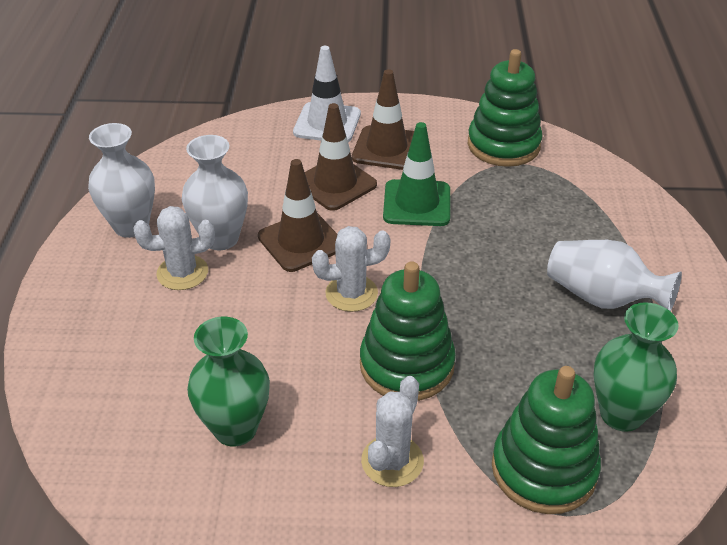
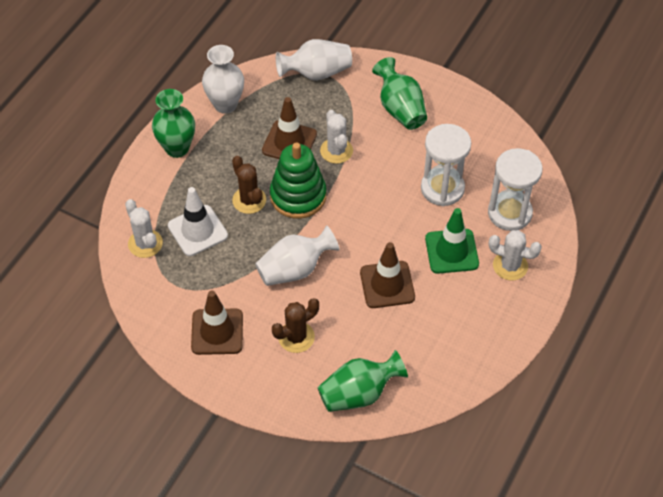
brown cactus: none = 0 -> [232,156,266,214] [272,298,319,353] = 2
green stacking toy: [360,261,456,401] [468,49,543,167] [492,366,601,514] = 3 -> [270,143,326,219] = 1
green vase: [187,317,270,446] [593,302,678,432] = 2 -> [152,89,195,158] [317,350,408,412] [372,57,427,130] = 3
white hourglass: none = 0 -> [421,124,471,206] [488,148,543,231] = 2

